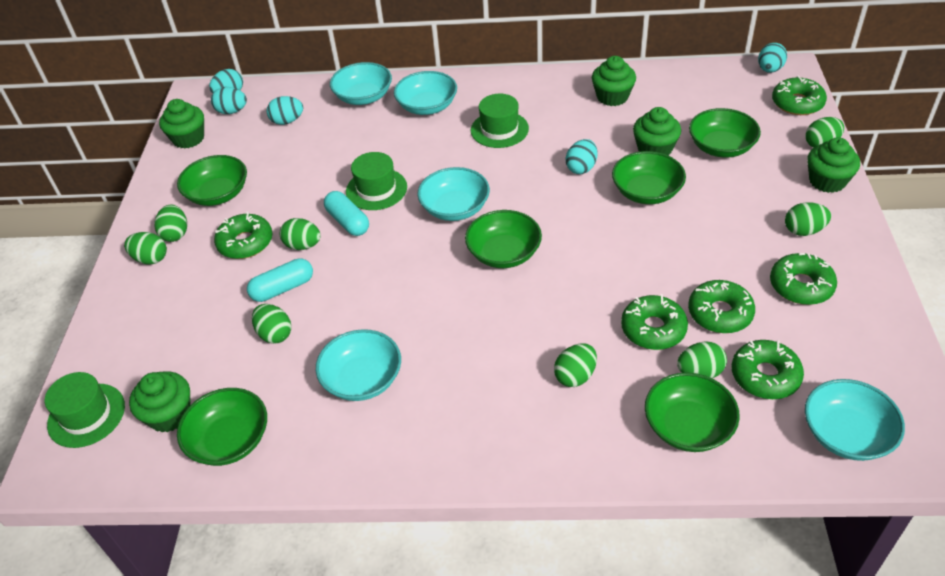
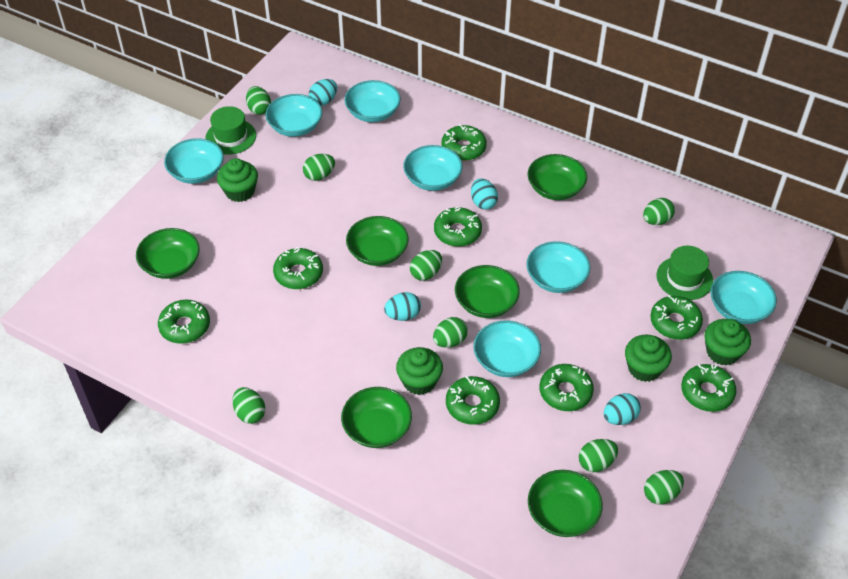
green cupcake: [129,371,191,432] [159,99,204,149] [592,56,636,106] [633,107,681,156] [807,137,860,193] = 5 -> [217,158,258,202] [396,347,443,395] [625,335,672,382] [705,319,751,365] = 4
green donut: [214,212,272,259] [621,294,688,350] [688,280,755,333] [732,340,804,399] [770,253,837,305] [772,76,827,115] = 6 -> [158,299,210,344] [273,247,323,289] [434,206,482,247] [441,124,487,161] [446,376,500,425] [540,364,594,411] [650,295,703,340] [681,364,736,412] = 8
green hat: [45,372,125,448] [346,152,407,210] [471,94,529,148] = 3 -> [205,106,256,155] [656,246,713,300] = 2
turquoise bowl: [316,329,401,401] [330,62,392,105] [394,71,457,115] [417,167,490,221] [805,379,905,461] = 5 -> [164,138,224,184] [266,94,322,137] [344,80,401,122] [403,145,463,191] [474,320,541,377] [526,241,590,293] [711,271,777,324] = 7
turquoise capsule: [247,258,313,302] [324,191,369,236] = 2 -> none = 0
turquoise egg: [209,69,243,93] [211,87,247,114] [266,96,303,125] [566,139,597,174] [758,43,787,73] = 5 -> [309,79,337,106] [384,292,421,321] [471,178,498,210] [604,393,641,425] = 4

